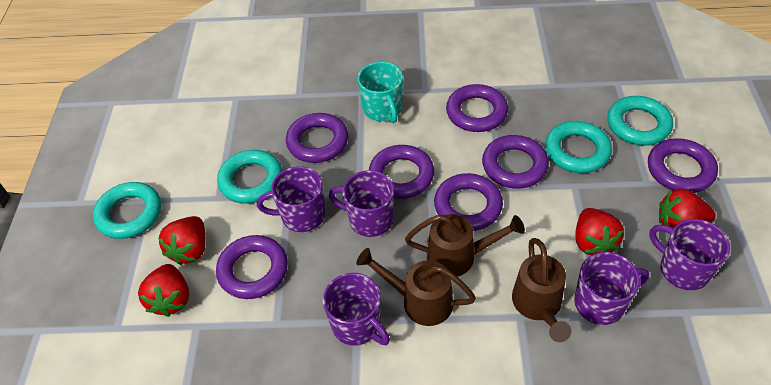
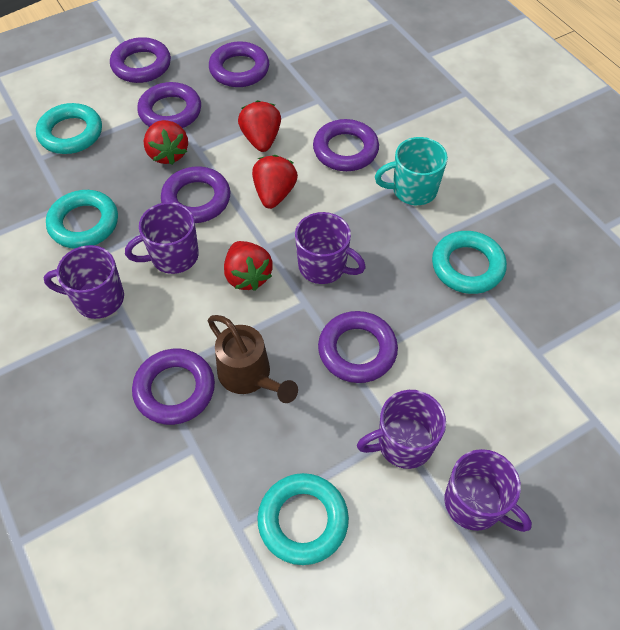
brown watering can: [356,248,476,326] [405,214,525,277] [512,238,572,342] = 3 -> [208,315,298,403] = 1

